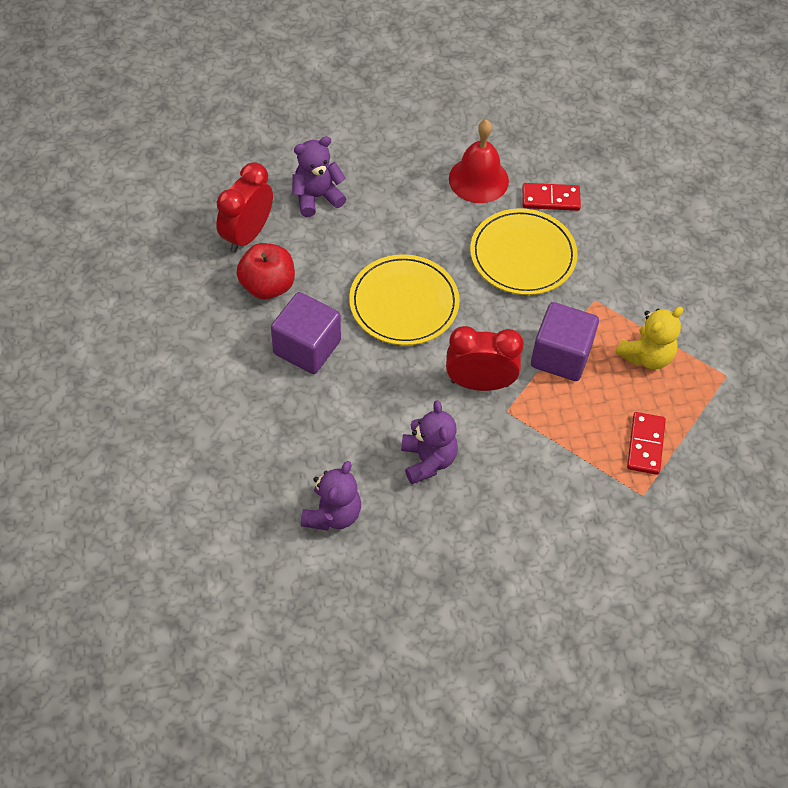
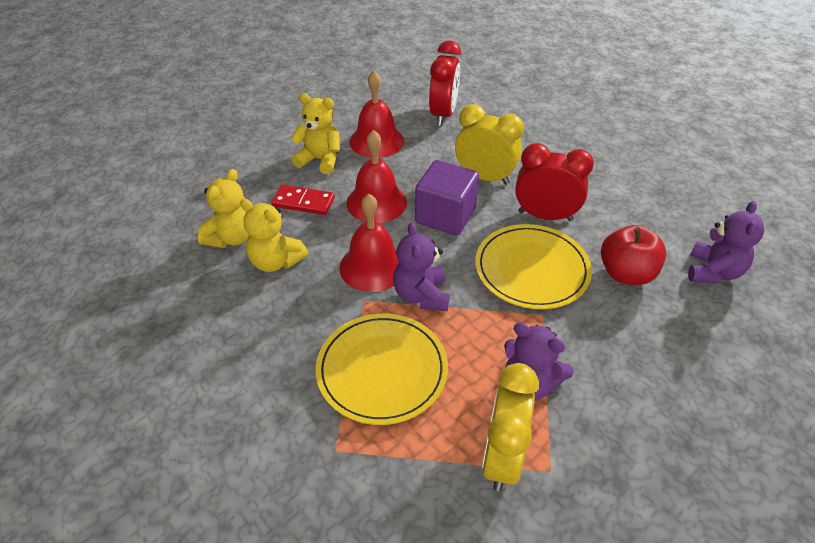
purple cube: [271,292,341,374] [531,302,599,381] = 2 -> [415,160,479,236] = 1
red bell: [449,120,509,203] = 1 -> [339,194,399,292] [346,130,407,223] [350,71,404,158] = 3
red domino: [522,183,581,211] [627,412,666,475] = 2 -> [271,185,335,215] = 1
yellow clock: none = 0 -> [455,104,524,185] [482,363,539,491] = 2
yellow teddy bear: [615,307,683,370] = 1 -> [198,169,249,248] [240,199,309,272] [291,93,340,174] = 3

